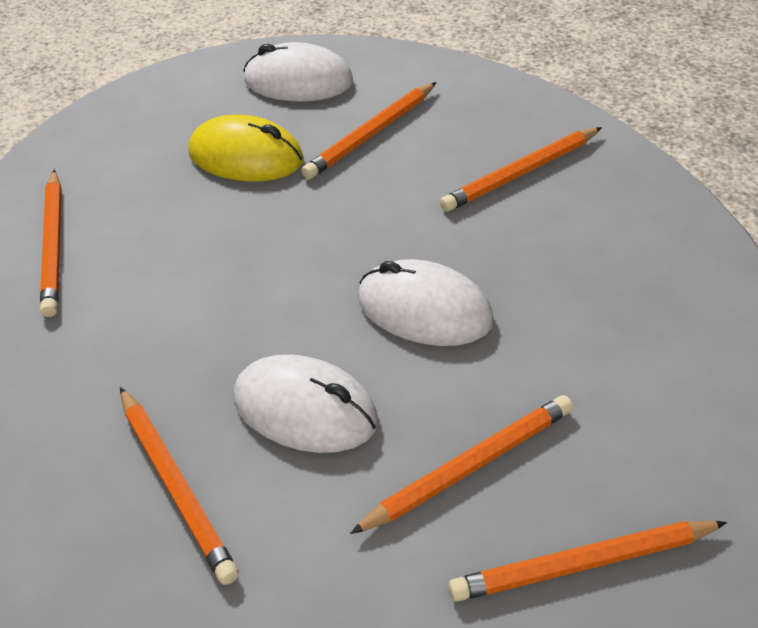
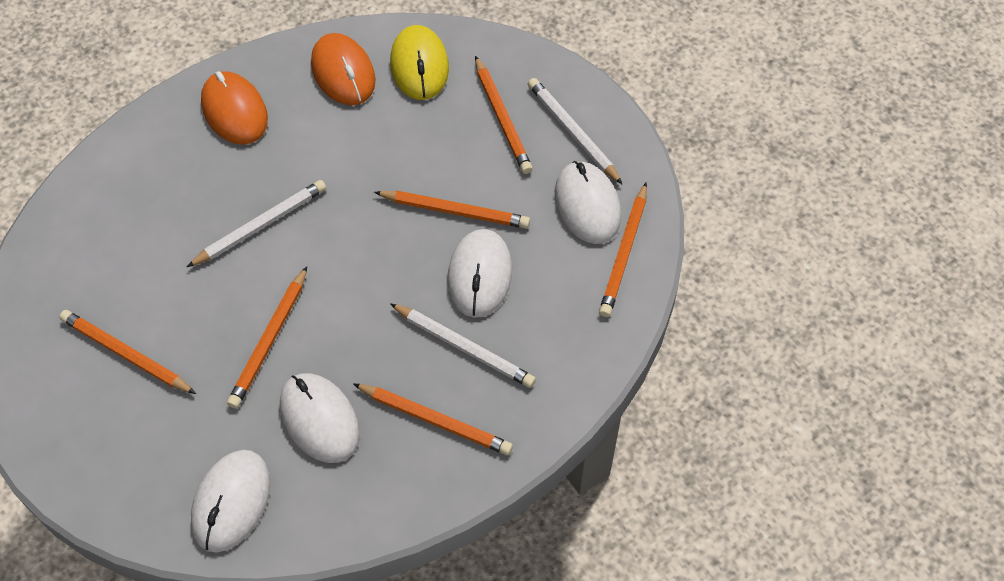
orange mouse: none = 0 -> [201,71,268,144] [311,33,375,105] = 2
white mouse: [234,355,378,453] [243,42,353,101] [358,259,494,346] = 3 -> [191,450,270,552] [280,373,360,463] [447,229,512,318] [555,161,621,244] = 4
white pencil: none = 0 -> [187,180,326,267] [390,303,536,388] [528,78,623,185] = 3

